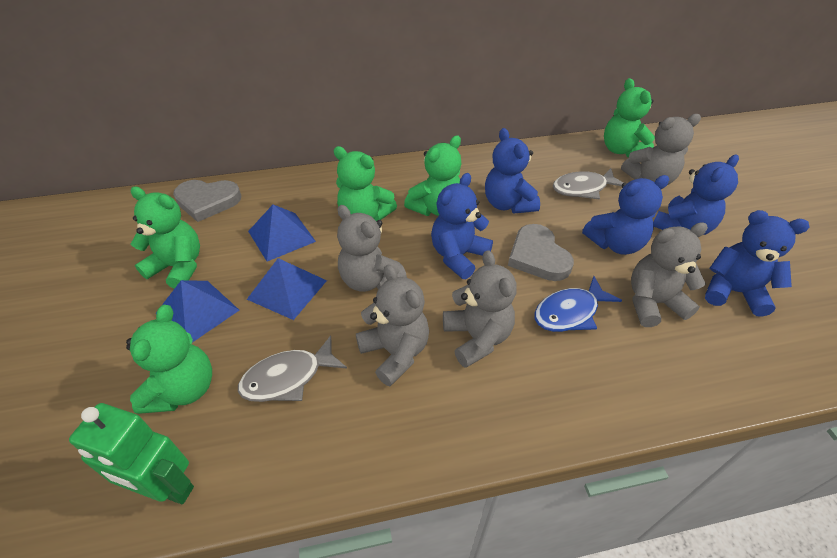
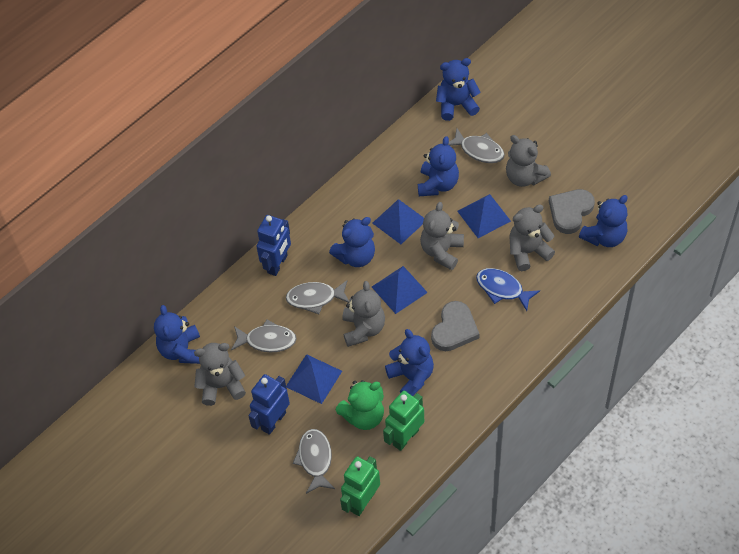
blue pyramid: [155,280,239,342] [247,258,327,320] [248,205,316,261] = 3 -> [286,354,342,404] [372,266,428,314] [373,199,424,244] [457,194,511,238] = 4
blue robot: none = 0 -> [248,374,290,435] [256,215,291,276] = 2
blue teddy bear: [431,173,493,279] [485,128,540,213] [582,175,669,255] [653,155,739,235] [705,210,809,317] = 5 -> [154,305,200,364] [329,217,375,267] [385,329,434,396] [418,136,459,196] [436,58,481,121] [579,195,628,247] = 6
green robot: [69,403,194,504] = 1 -> [340,456,380,516] [383,391,424,451] = 2
green teddy bear: [126,304,212,414] [131,186,200,289] [334,146,397,222] [404,135,462,216] [604,78,655,157] = 5 -> [336,380,384,430] = 1
grey fish: [238,335,347,402] [553,168,624,200] = 2 -> [231,320,297,352] [286,280,349,314] [293,429,335,494] [448,128,505,163] = 4

